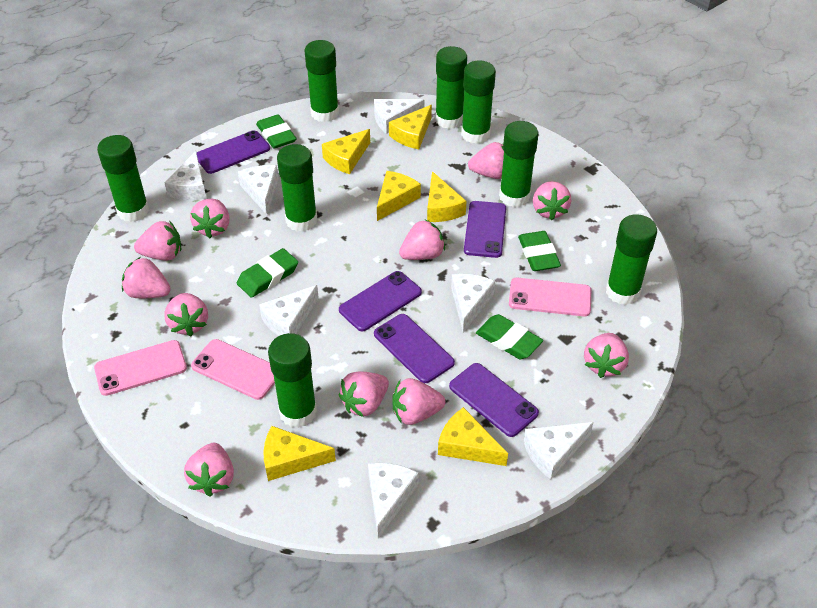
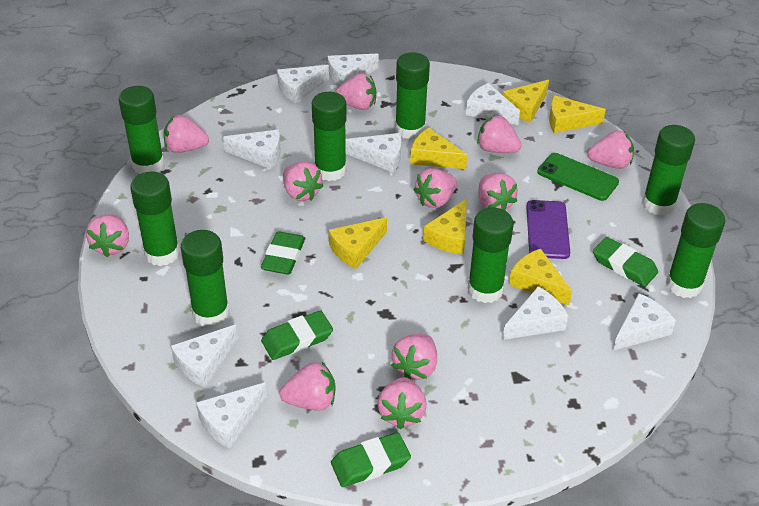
green phone: none = 0 -> [537,153,619,201] = 1
pink phone: [94,340,187,396] [191,339,275,400] [509,278,591,316] = 3 -> none = 0
purple phone: [197,130,270,174] [339,271,422,331] [374,314,455,383] [449,363,539,437] [464,201,506,258] = 5 -> [526,200,570,259] = 1
white cheese: [164,151,206,200] [238,165,279,215] [259,285,319,336] [368,463,419,538] [374,99,425,134] [451,274,495,333] [524,422,593,479] = 7 -> [171,324,238,387] [196,382,267,449] [223,130,280,169] [277,65,329,103] [328,53,379,87] [345,133,401,173] [466,83,520,125] [502,286,568,340] [613,293,676,350] = 9

